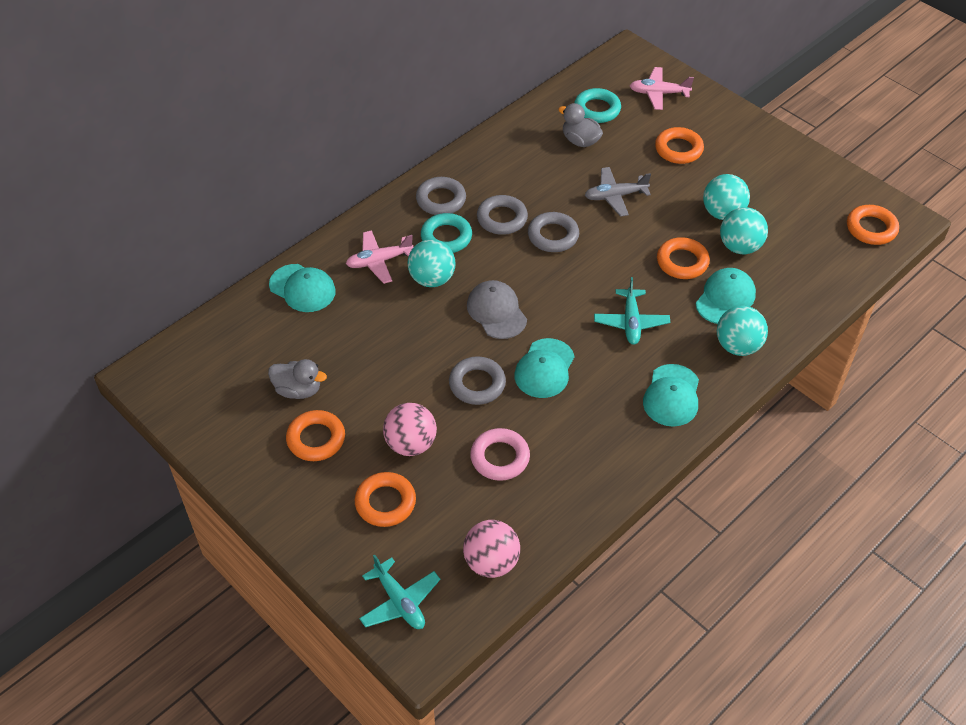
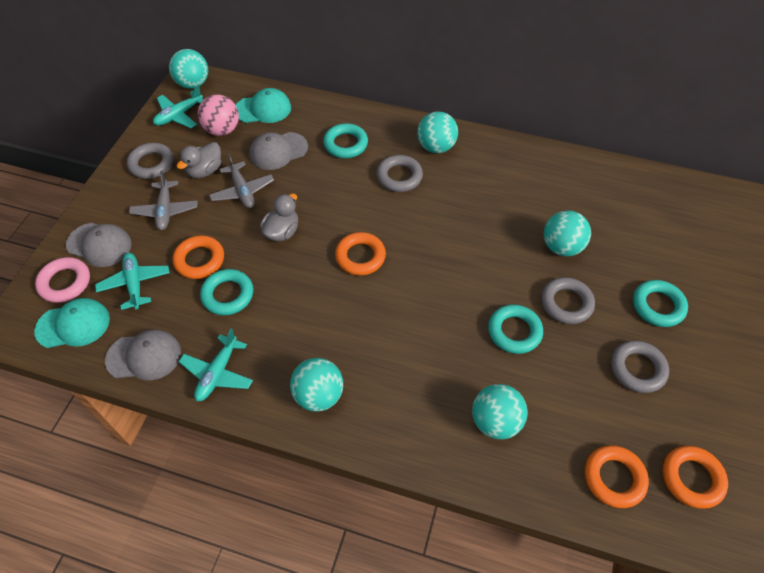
grey cap: [467,280,527,339] = 1 -> [66,223,132,267] [105,329,181,380] [250,132,308,170] = 3
grey plane: [585,167,651,217] = 1 -> [129,170,198,230] [209,154,274,208] = 2
orange ring: [286,410,345,461] [355,472,416,527] [655,127,704,164] [657,237,710,279] [847,205,899,245] = 5 -> [173,235,224,279] [335,232,386,276] [585,445,649,508] [662,446,728,509] = 4
pink ball: [383,403,437,456] [463,520,520,578] = 2 -> [198,95,239,136] = 1
pink plane: [346,230,414,284] [630,67,694,110] = 2 -> none = 0
turquoise ball: [407,239,456,287] [703,174,750,220] [717,306,768,356] [720,207,768,254] = 4 -> [169,49,208,89] [290,358,343,412] [417,111,458,153] [472,384,528,439] [543,211,591,256] = 5
turquoise cap: [269,264,336,312] [514,338,575,398] [643,364,699,427] [696,268,756,324] = 4 -> [34,298,110,348] [236,88,291,123] = 2
turquoise plane: [359,554,440,629] [594,277,670,345] = 2 -> [95,253,170,310] [153,85,203,128] [179,329,253,401] = 3
turquoise ring: [421,213,472,253] [574,88,621,123] = 2 -> [200,269,253,315] [323,123,368,158] [488,304,543,354] [633,280,688,327] = 4

